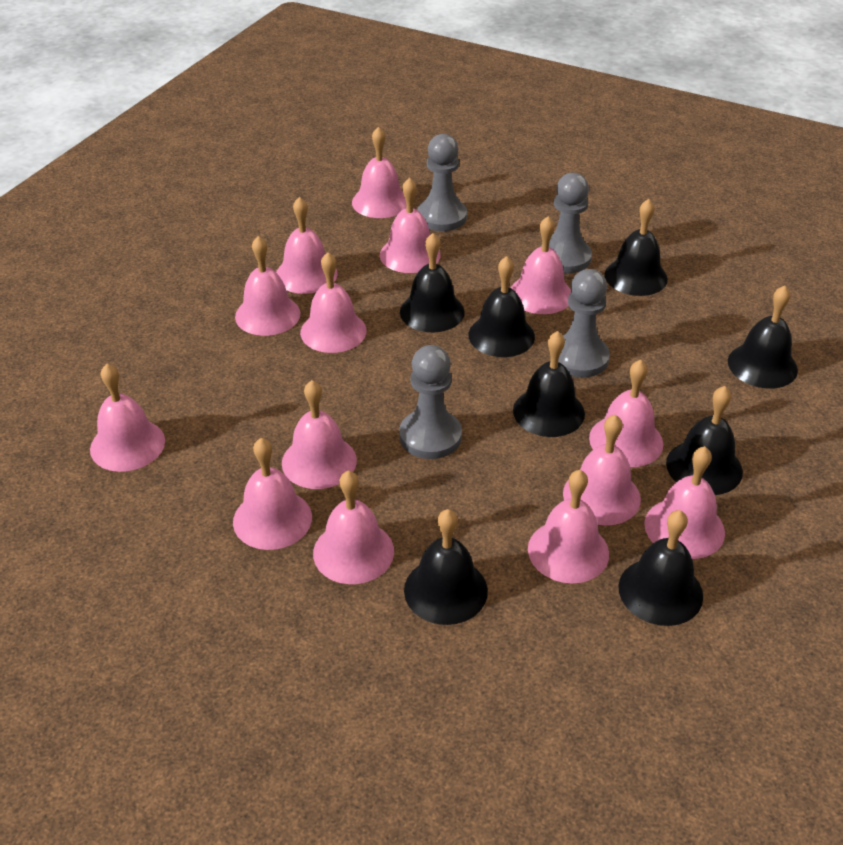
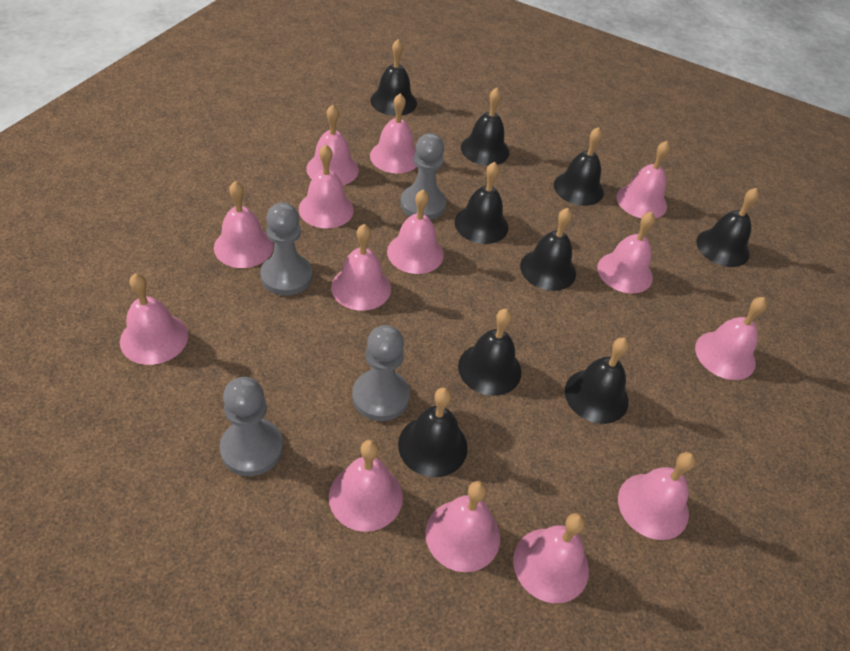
black bell: [400,233,465,332] [404,509,488,625] [469,256,535,357] [513,331,585,437] [605,199,668,296] [619,510,703,626] [666,386,743,495] [728,285,798,389] = 8 -> [370,39,417,116] [398,387,468,477] [455,162,509,244] [458,309,522,396] [461,88,509,166] [520,208,576,291] [554,127,604,206] [565,337,629,424] [696,188,759,267] = 9

